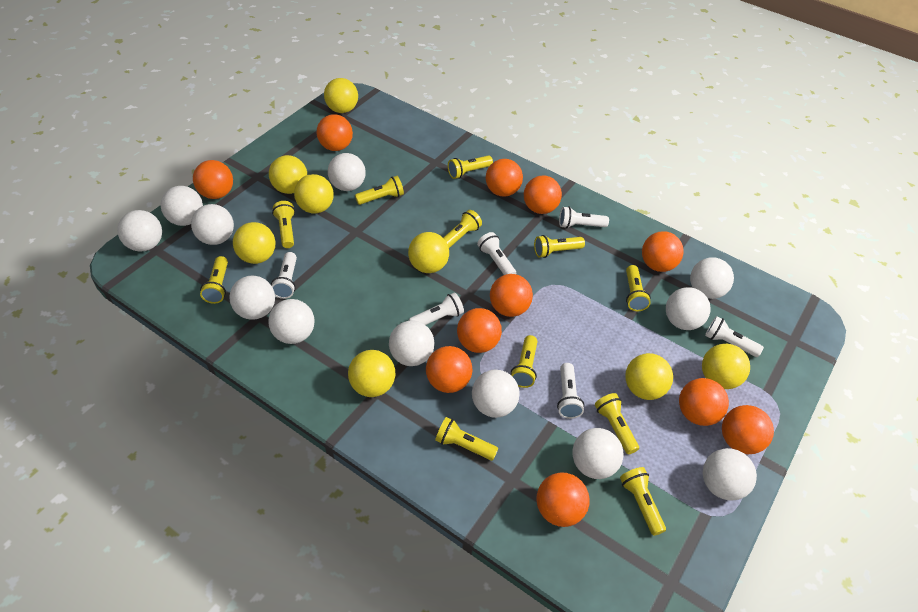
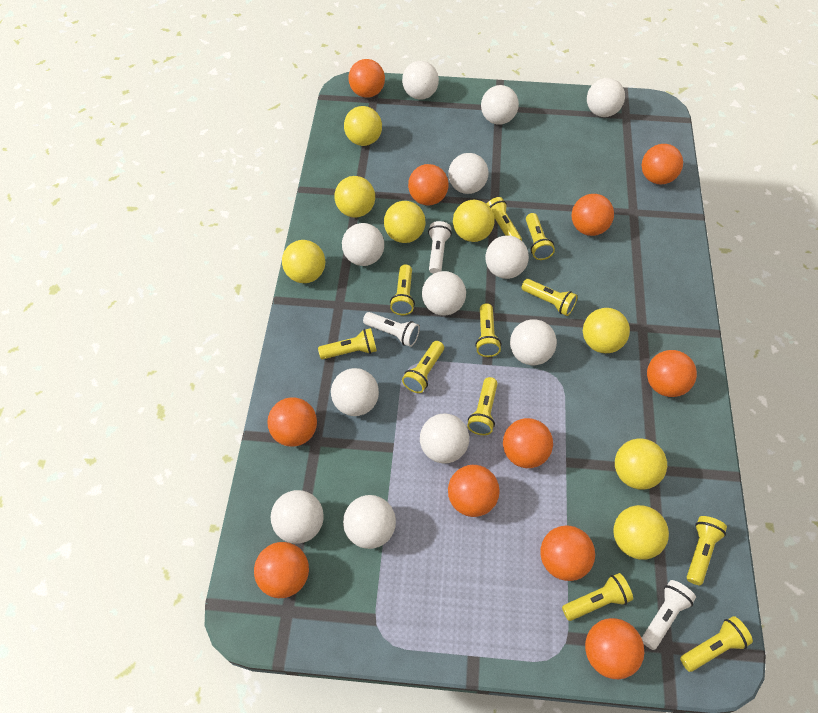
white flashlight: [271,252,297,299] [409,292,464,325] [477,232,516,275] [557,363,584,419] [559,207,609,228] [705,316,764,357] = 6 -> [363,312,420,347] [428,221,452,274] [642,580,696,650] = 3

